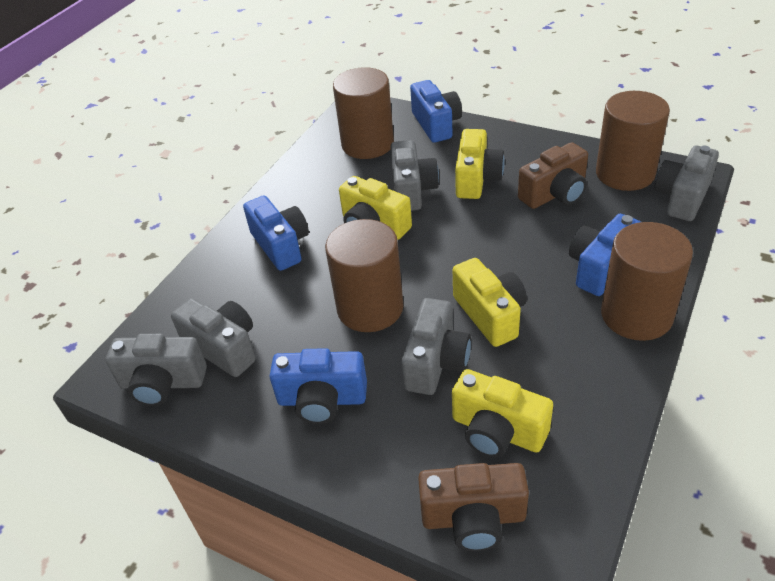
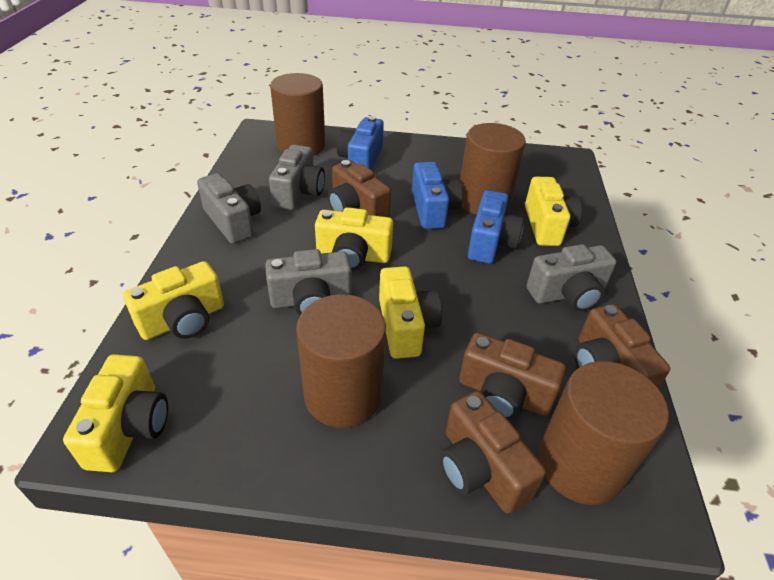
blue camera: [243,196,309,271] [270,348,367,424] [410,80,462,143] [569,214,641,296] = 4 -> [337,116,384,170] [412,162,462,229] [468,190,524,264] = 3
brown camera: [418,463,529,551] [518,143,588,209] = 2 -> [328,160,391,217] [440,391,546,514] [459,332,566,420] [575,304,670,389] = 4
grey camera: [105,334,207,406] [171,298,256,377] [391,140,439,211] [401,298,471,395] [654,146,719,221] = 5 -> [197,173,261,244] [265,249,352,315] [269,145,325,210] [526,244,616,311] = 4
yellow camera: [339,176,412,240] [452,369,553,458] [453,258,527,347] [455,129,505,199] = 4 -> [63,354,168,472] [123,261,224,340] [315,207,393,271] [379,266,442,359] [525,177,582,246] = 5

